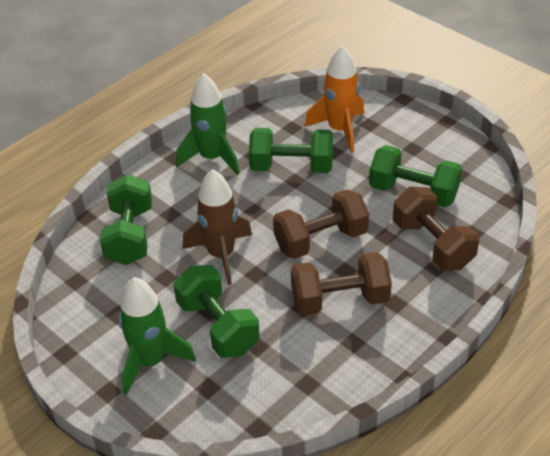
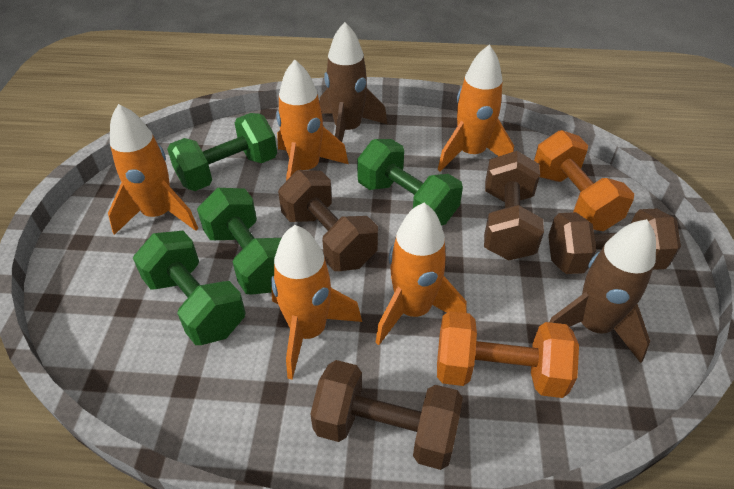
brown dumbbell: [273,189,369,259] [291,252,392,316] [393,187,479,270] = 3 -> [278,170,378,271] [310,360,463,470] [484,151,544,260] [548,208,681,274] = 4
brown rocket: [183,169,252,285] = 1 -> [320,22,387,142] [549,219,656,363] = 2
green rocket: [119,277,196,395] [176,73,240,175] = 2 -> none = 0
orange dumbbell: none = 0 -> [437,311,579,398] [534,130,634,231] = 2
orange rocket: [305,45,364,153] = 1 -> [108,104,198,235] [271,225,362,380] [276,60,349,181] [375,203,467,345] [438,45,514,171] = 5

